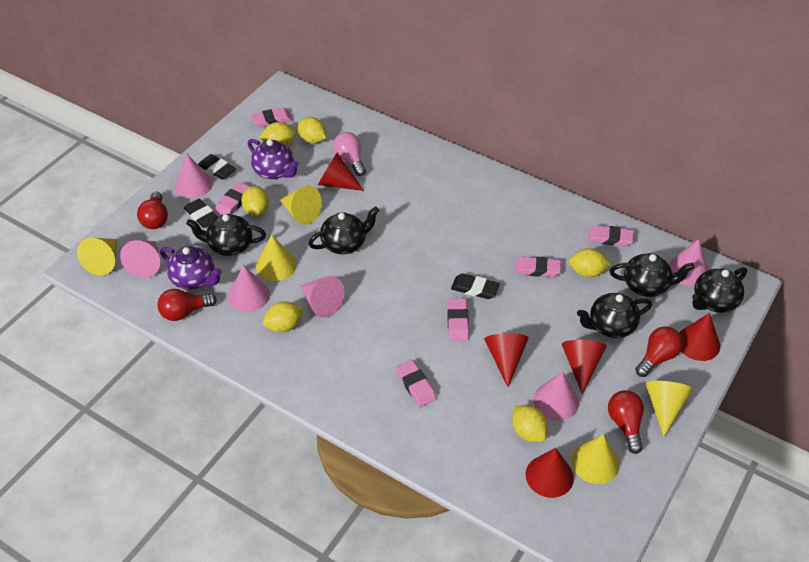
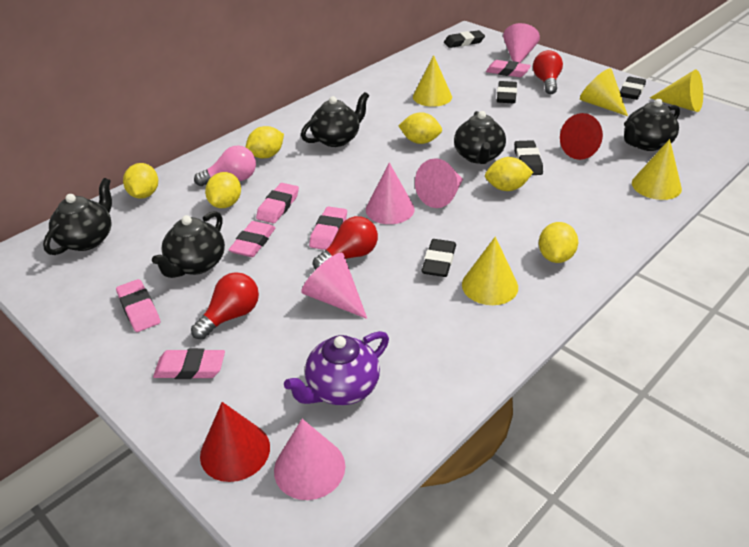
black eraser: [184,199,218,228] [198,154,236,180] [451,273,500,299] = 3 -> [421,239,456,277] [444,30,485,48] [497,81,517,104] [514,140,543,175] [620,77,646,100] = 5
pink cone: [120,240,160,278] [175,154,213,198] [228,265,270,312] [300,276,345,318] [533,372,579,421] [669,239,709,286] = 6 -> [274,419,345,500] [301,253,367,319] [366,163,415,224] [415,158,463,208] [503,23,540,63] = 5
purple teapot: [160,246,222,290] [248,139,299,179] = 2 -> [284,331,389,405] = 1
red cone: [318,153,364,191] [484,333,529,387] [526,448,574,498] [562,340,607,394] [679,313,720,361] = 5 -> [200,402,270,482] [560,113,603,160] = 2
red light bulb: [137,192,168,229] [157,289,217,321] [608,390,644,454] [635,326,683,377] = 4 -> [191,272,259,340] [313,216,378,269] [533,50,563,94] = 3

